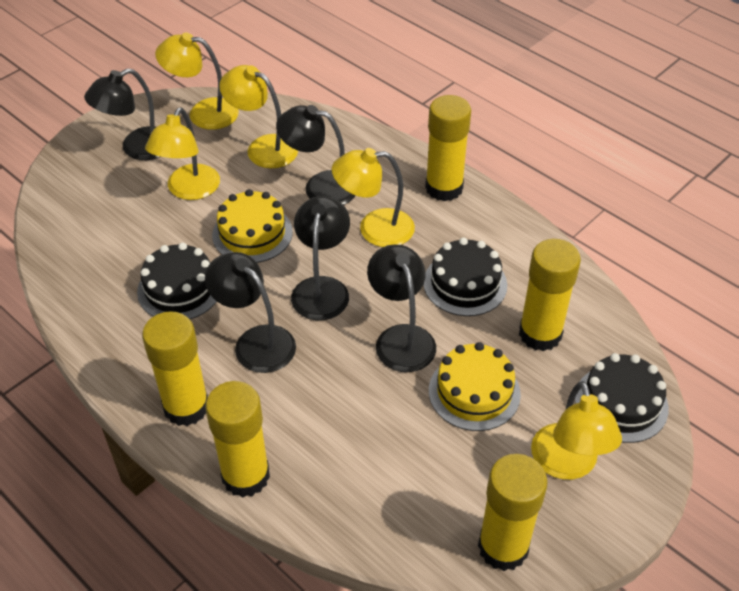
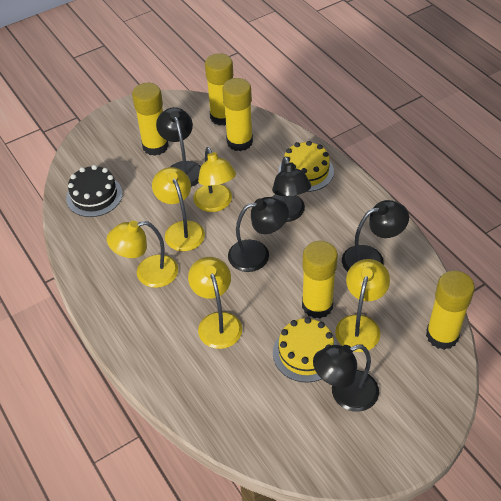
black cake: [137,243,217,319] [424,238,507,316] [575,353,669,443] = 3 -> [66,165,123,217] = 1

